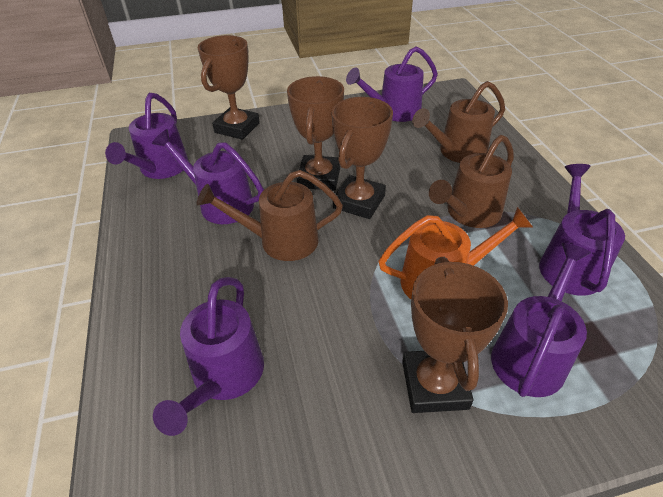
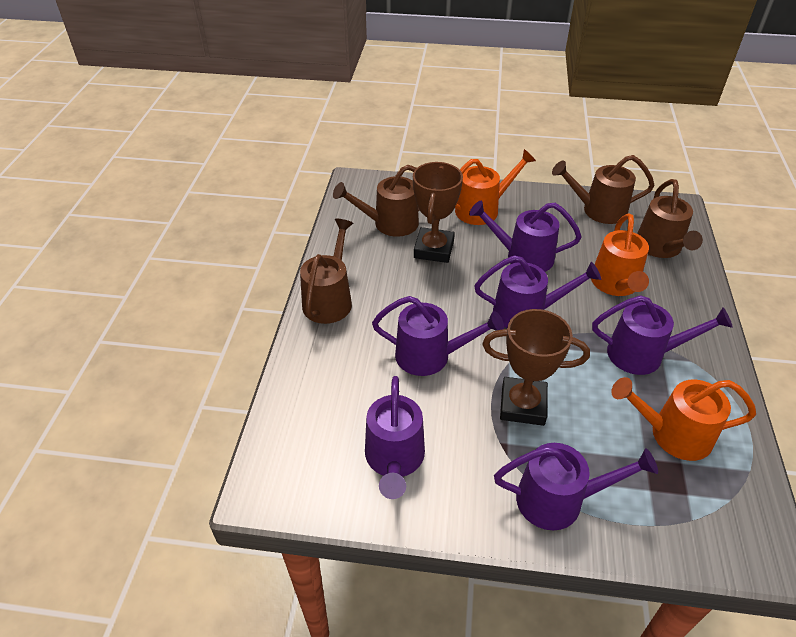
brown trophy: [198,35,260,140] [287,76,344,191] [332,97,393,219] [402,257,508,413] = 4 -> [413,162,463,263] [482,309,590,426] = 2
brown watering can: [197,170,343,261] [412,81,505,163] [429,135,514,228] = 3 -> [300,219,353,324] [333,165,419,237] [552,155,655,224] [637,179,703,258] = 4
orange watering can: [378,207,533,299] = 1 -> [455,149,536,225] [591,213,649,296] [611,377,756,461] = 3

